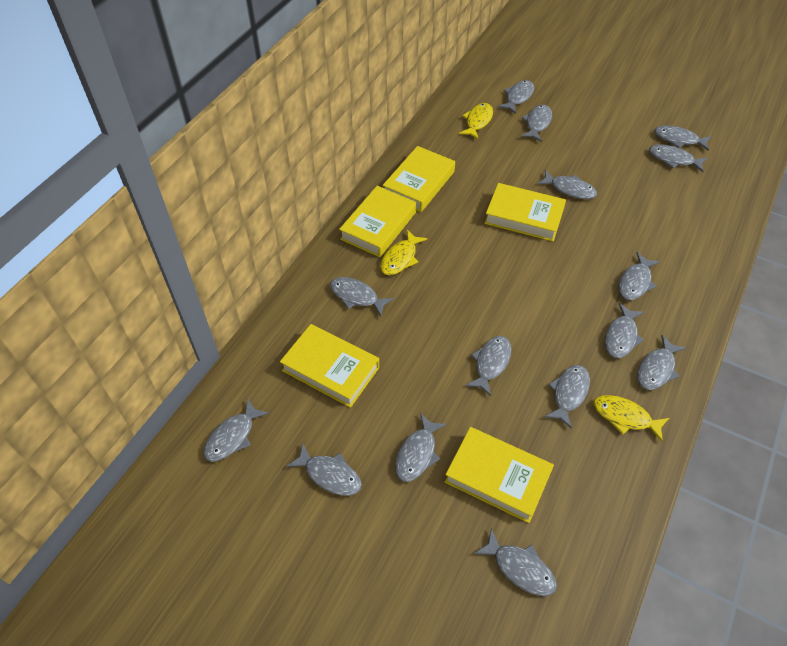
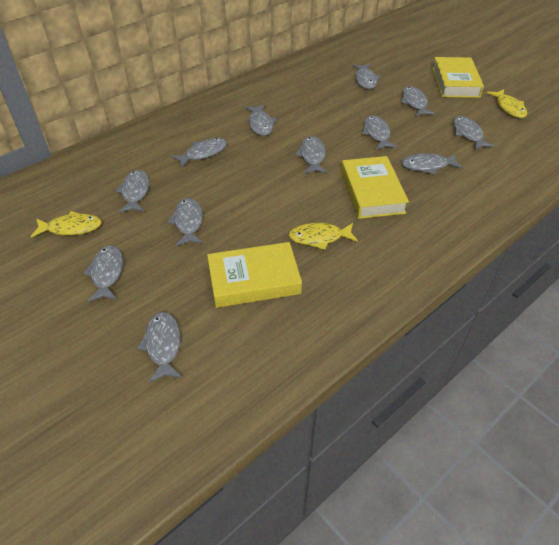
grey fish: [203,399,269,462] [286,444,362,496] [330,277,394,316] [395,413,447,482] [465,336,511,396] [474,528,557,596] [498,80,534,114] [521,105,552,141] [537,170,597,199] [544,365,590,429] [605,303,644,358] [618,252,660,300] [637,335,686,390] [649,144,707,172] [654,125,711,151] = 15 -> [83,245,123,302] [115,170,149,213] [137,312,182,383] [167,198,203,246] [171,138,227,168] [245,105,277,136] [295,136,327,173] [353,64,381,89] [362,115,397,150] [401,86,435,117] [401,153,463,174] [453,116,494,150] = 12
yellow book: [280,324,379,408] [339,186,416,257] [383,146,455,212] [444,427,554,523] [484,183,566,241] = 5 -> [207,242,302,308] [341,156,409,219] [432,57,484,98] = 3

